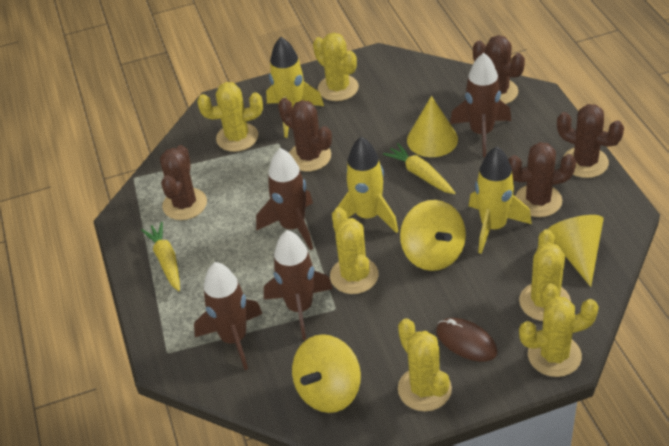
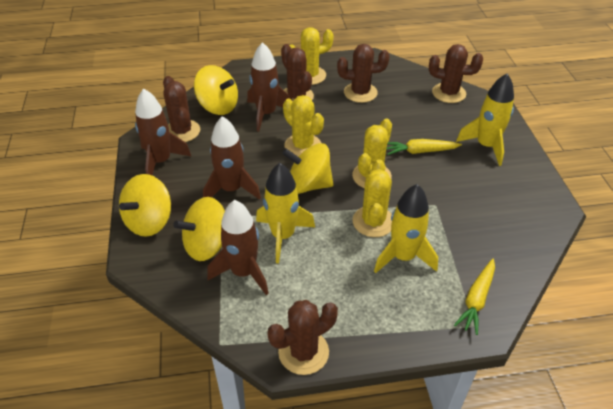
brown mouse: [436,318,497,361] = 1 -> none = 0
yellow cactus: [197,82,263,152] [313,33,359,101] [330,207,378,294] [398,318,452,411] [519,229,571,321] [519,296,599,377] = 6 -> [283,95,324,156] [289,27,334,85] [352,119,392,188] [353,159,392,237] = 4
yellow cone: [407,96,458,157] [548,215,603,287] = 2 -> none = 0
yellow spinning top: [292,334,361,413] [400,200,466,271] = 2 -> [119,174,171,237] [173,197,225,261] [194,65,238,115] [282,143,334,194] = 4

